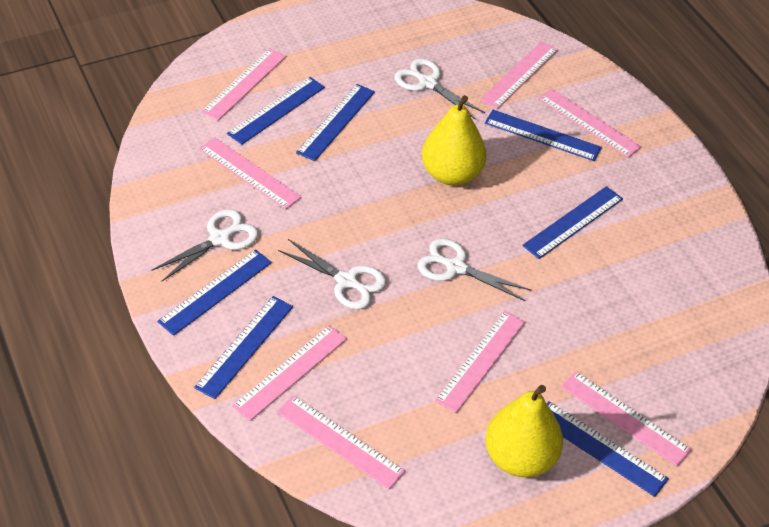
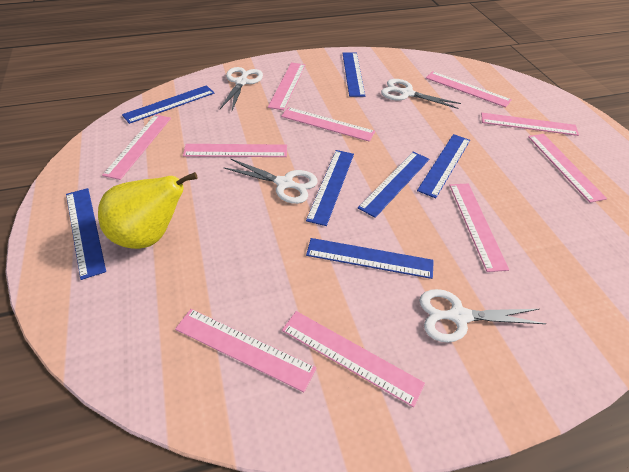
pink ruler: [199,137,301,209] [201,48,286,120] [232,325,347,421] [277,395,405,489] [435,311,525,413] [480,41,558,109] [538,88,642,158] [561,371,692,467] = 8 -> [102,115,171,180] [175,309,316,392] [183,144,287,157] [268,62,306,110] [281,107,375,142] [282,311,425,407] [426,71,512,108] [449,184,509,272] [481,113,579,136] [528,134,607,203] = 10
yellow pear: [422,95,486,186] [485,385,563,477] = 2 -> [98,172,198,249] = 1

